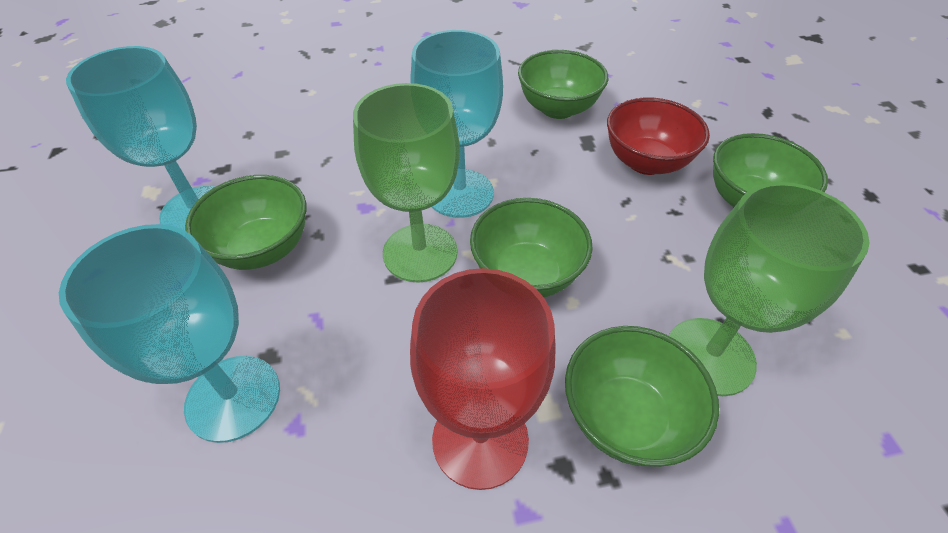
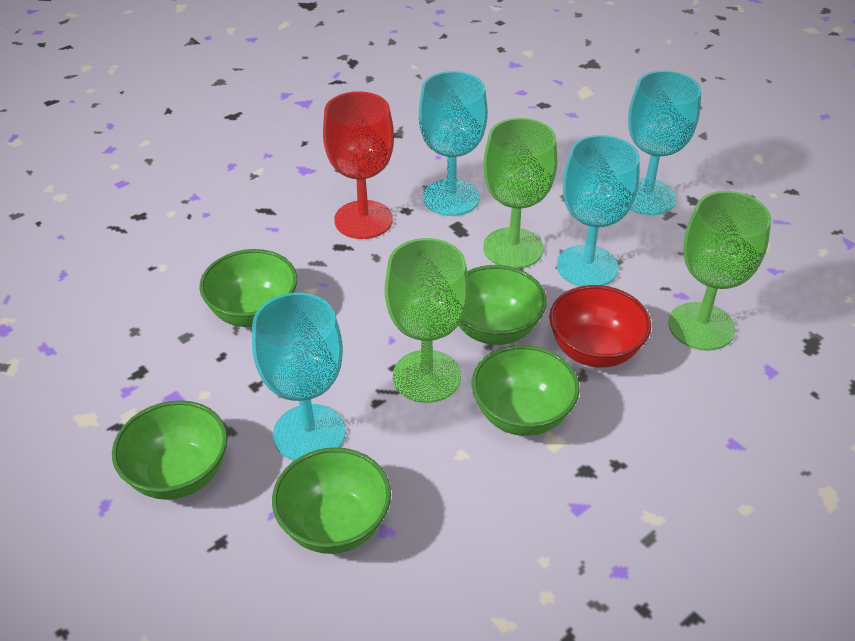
green goblet: [353,83,460,282] [669,182,870,396] = 2 -> [385,238,469,403] [483,118,557,269] [668,191,771,351] = 3
turquoise goblet: [59,224,280,443] [66,46,215,230] [410,30,503,218] = 3 -> [252,292,346,461] [419,71,488,216] [557,135,640,286] [628,70,701,215] = 4

